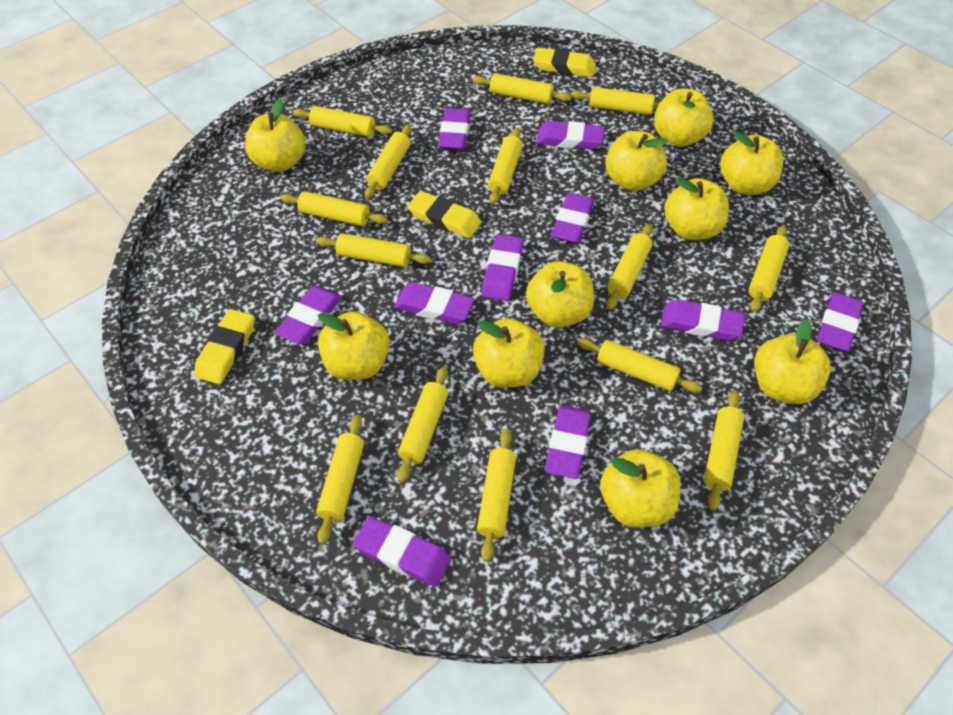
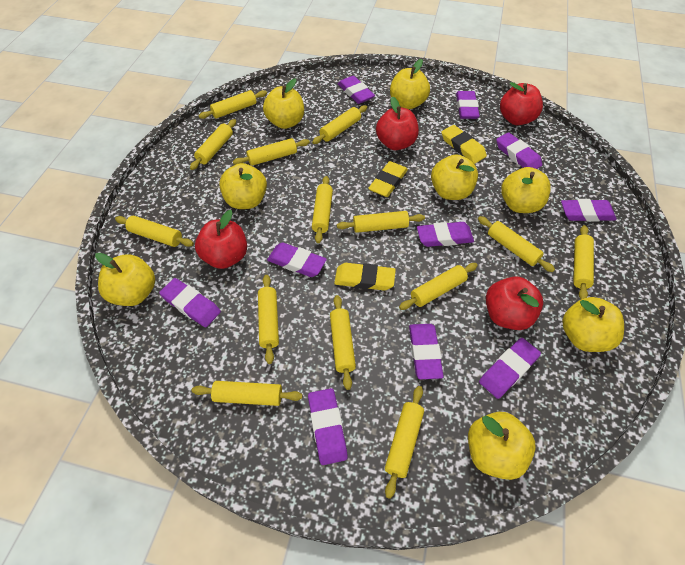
red apple: none = 0 -> [195,210,247,269] [376,96,419,150] [486,276,543,330] [500,82,543,125] = 4
yellow apple: [245,99,306,172] [318,311,390,380] [473,318,545,388] [526,261,594,328] [600,449,681,528] [605,131,668,191] [654,88,714,147] [664,177,729,240] [720,131,783,195] [754,319,831,404] = 10 -> [95,253,155,306] [219,163,267,209] [263,78,304,129] [390,59,430,109] [431,154,478,200] [468,412,536,480] [501,167,551,213] [562,297,624,352] = 8

